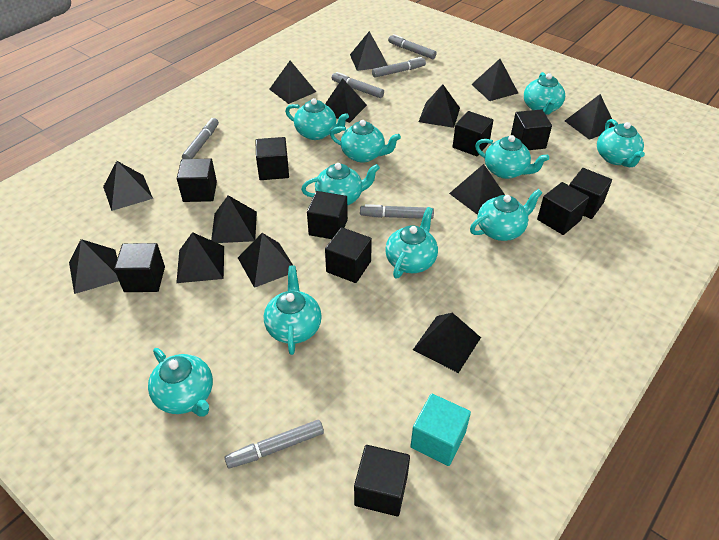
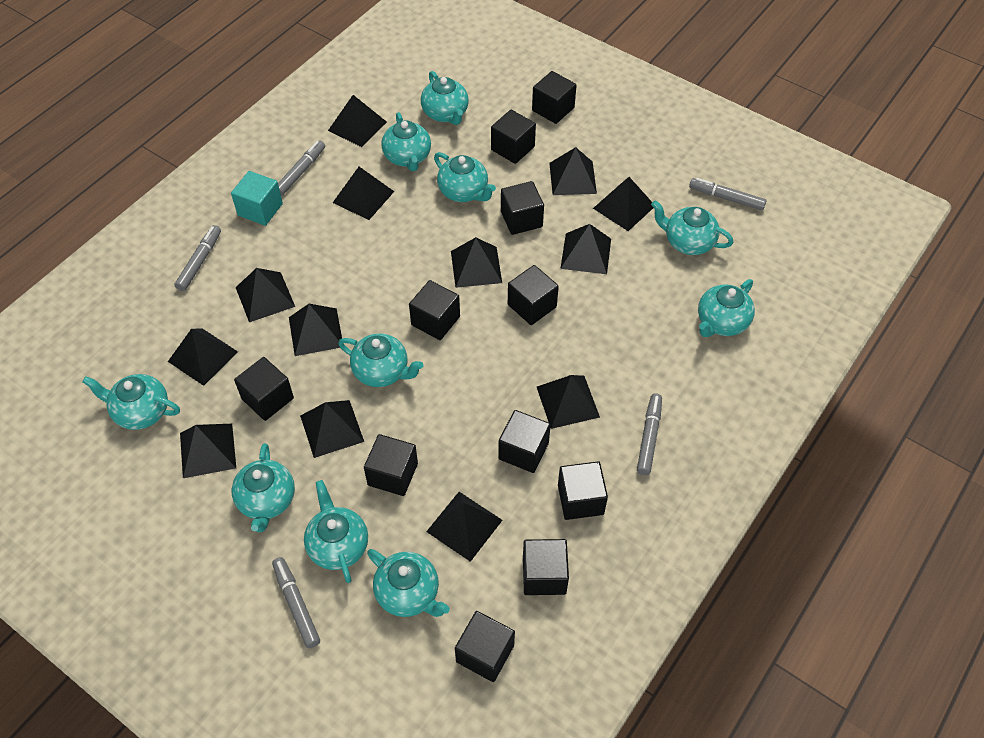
black cube: [114,243,165,292] [177,158,217,202] [255,137,289,180] [307,191,348,239] [325,227,372,283] [354,445,410,516] [452,111,493,156] [511,109,552,150] [537,182,589,235] [569,168,612,219] = 10 -> [234,357,294,421] [364,434,418,496] [409,280,460,340] [455,611,515,682] [491,110,536,164] [498,410,551,473] [501,181,544,235] [508,265,559,325] [523,539,569,595] [532,71,577,124] [558,461,608,520] = 11
grey marker: [182,118,219,159] [225,420,324,469] [332,72,384,98] [360,204,434,219] [372,57,426,78] [388,34,437,59] = 6 -> [174,225,221,291] [272,557,320,648] [278,140,325,196] [637,393,662,475] [689,178,767,211] = 5

